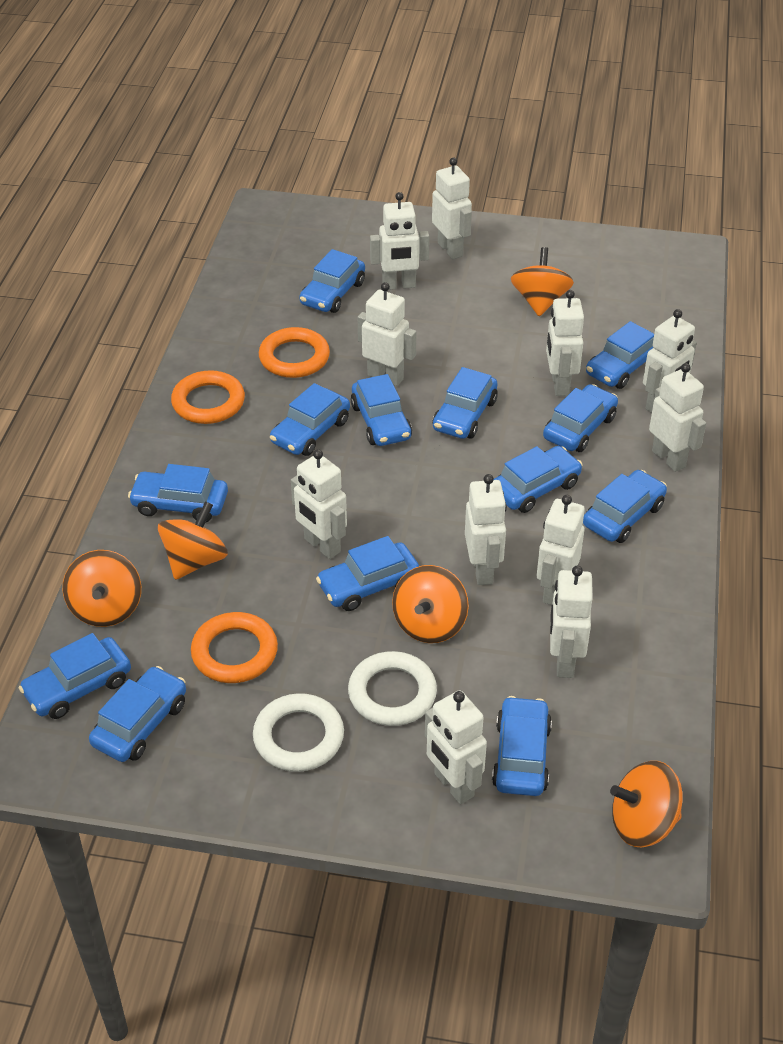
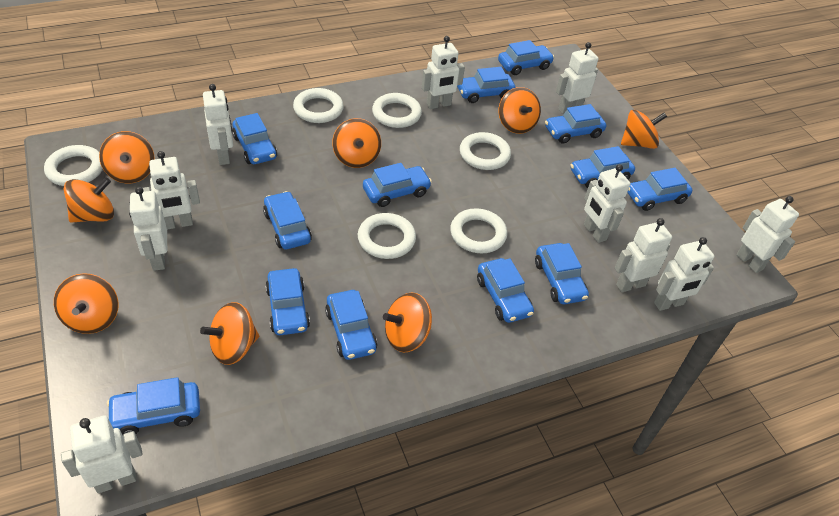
orange ring: [171,370,245,424] [191,612,278,683] [259,327,330,378] = 3 -> none = 0
orange spinning top: [63,550,141,627] [158,501,228,580] [392,565,469,643] [511,247,574,316] [610,761,682,847] = 5 -> [54,273,119,334] [64,178,114,223] [99,131,155,183] [200,302,259,365] [332,118,381,168] [383,293,432,353] [499,87,541,134] [621,110,667,149] = 8
white ring: [253,693,344,772] [348,651,437,726] = 2 -> [44,145,103,186] [293,88,344,123] [358,213,416,259] [372,93,422,128] [450,208,507,253] [460,132,511,170] = 6
white robot: [291,449,347,559] [358,282,416,386] [370,192,429,290] [425,690,487,804] [432,157,472,259] [465,474,507,585] [537,495,585,605] [546,290,584,396] [550,566,592,678] [643,309,697,413] [649,363,706,472] = 11 -> [61,416,142,493] [129,187,167,271] [143,151,200,230] [203,84,233,165] [422,36,465,109] [556,42,598,114] [584,164,631,243] [615,218,672,292] [654,237,714,311] [736,196,799,273] = 10

